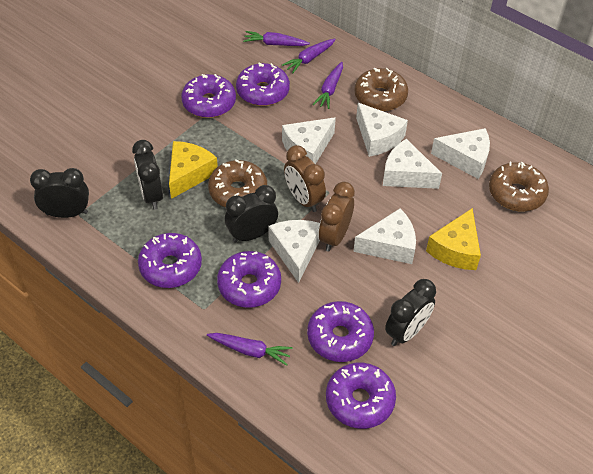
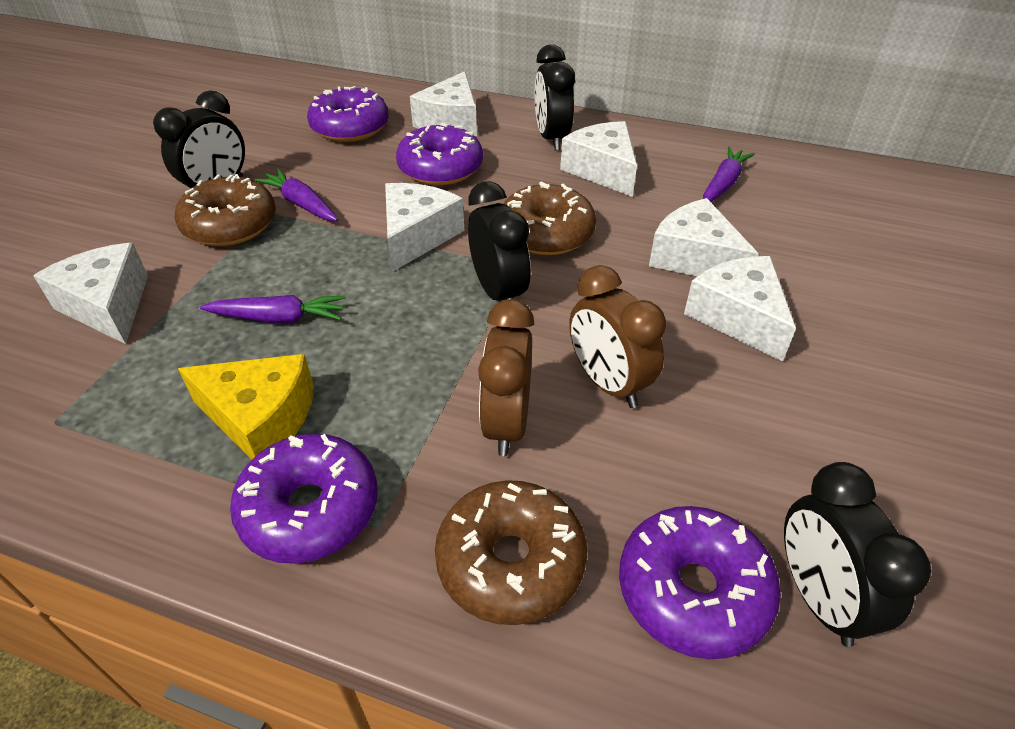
purple carrot: [207,333,293,366] [243,31,310,46] [282,39,336,73] [313,62,343,109] = 4 -> [200,295,346,323] [255,169,338,221] [703,147,755,202] = 3
purple donut: [138,233,202,288] [181,74,236,118] [217,251,281,308] [236,62,290,106] [307,301,374,362] [326,363,396,429] = 6 -> [230,433,378,564] [307,86,389,142] [396,123,483,186] [619,506,781,659] = 4
yellow cheese: [169,141,218,199] [426,208,481,270] = 2 -> [178,354,314,460] = 1

